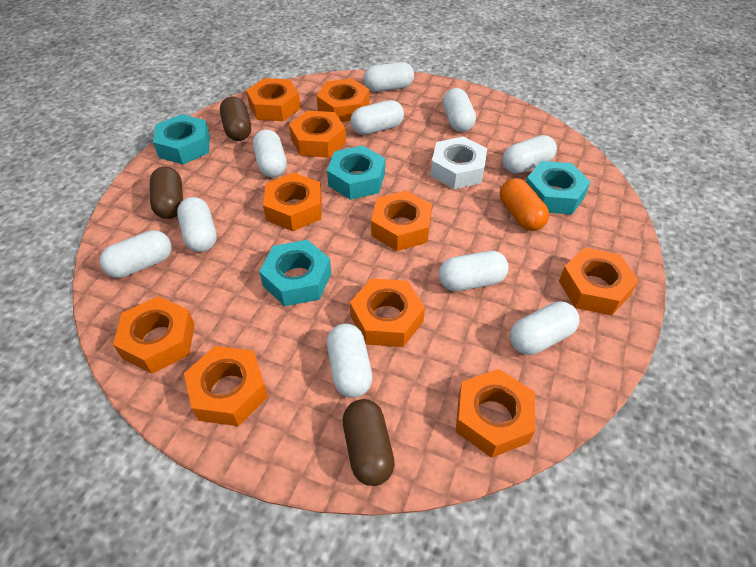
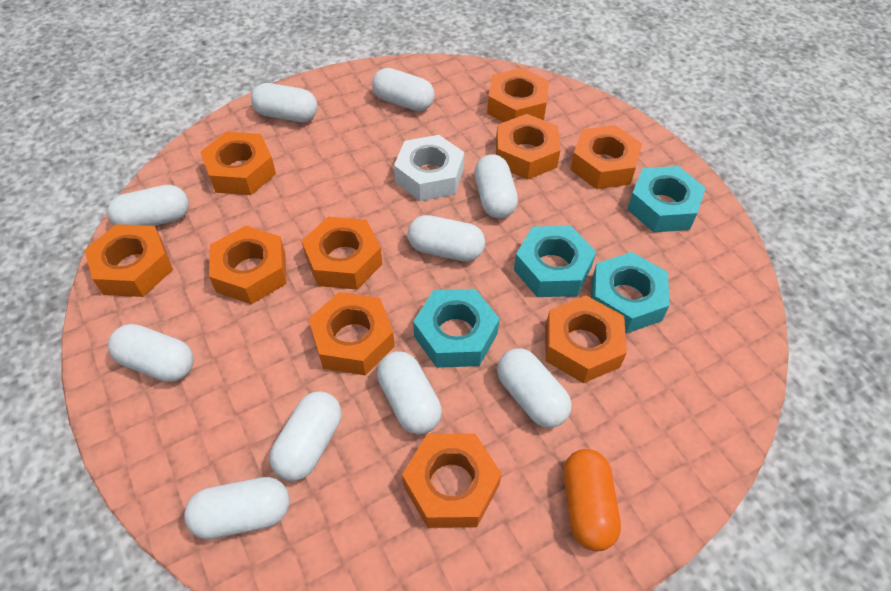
brown capsule: [150,166,183,219] [220,96,251,141] [343,399,395,486] = 3 -> none = 0

